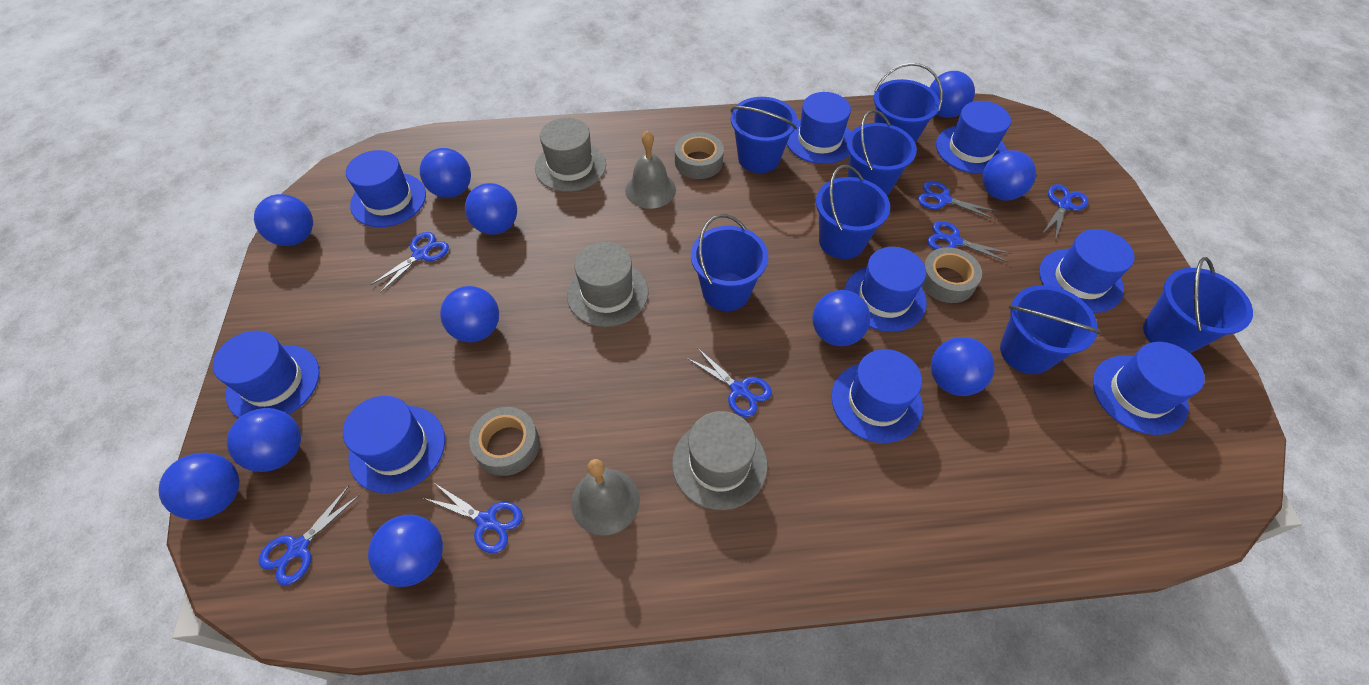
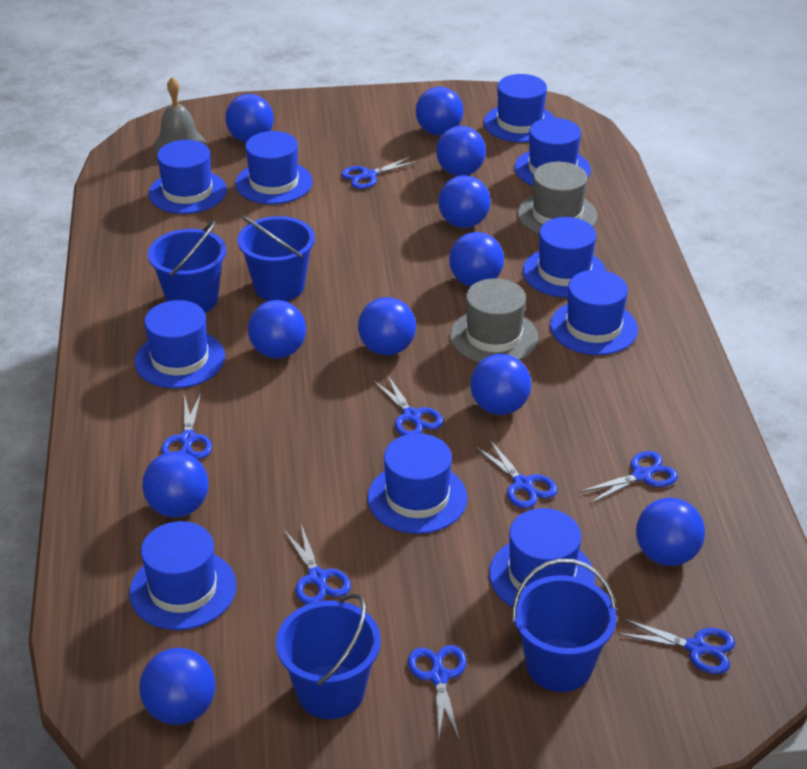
blue bucket: [691,214,768,311] [730,97,797,173] [816,165,890,259] [847,109,917,196] [874,63,943,143] [1000,285,1101,374] [1143,257,1253,353] = 7 -> [148,221,226,313] [238,215,315,301] [276,593,381,719] [512,559,617,692] = 4
blue hat: [213,331,320,418] [343,396,445,493] [346,150,426,227] [787,92,851,164] [831,349,923,443] [844,247,927,332] [936,101,1011,174] [1039,229,1135,313] [1093,342,1205,435] = 9 -> [129,521,236,630] [135,300,225,388] [148,140,227,214] [235,131,313,204] [368,433,467,534] [484,74,555,142] [489,508,595,607] [514,118,591,186] [523,217,606,298] [550,270,638,355] = 10
blue scissors: [258,485,361,586] [370,232,449,293] [424,484,523,553] [687,349,772,417] [918,181,998,220] [927,221,1012,263] [1042,184,1089,240] = 7 -> [161,393,212,459] [284,524,351,604] [341,156,419,189] [372,374,444,436] [408,645,466,741] [475,439,558,509] [579,451,678,504] [617,618,735,674] = 8
grey bell: [571,459,640,535] [625,130,676,209] = 2 -> [154,77,206,153] = 1
grey hat: [535,118,606,192] [567,242,648,327] [672,411,768,510] = 3 -> [450,278,538,362] [518,162,597,234] = 2
grey tape: [469,407,540,476] [675,132,724,179] [922,247,982,303] = 3 -> none = 0

